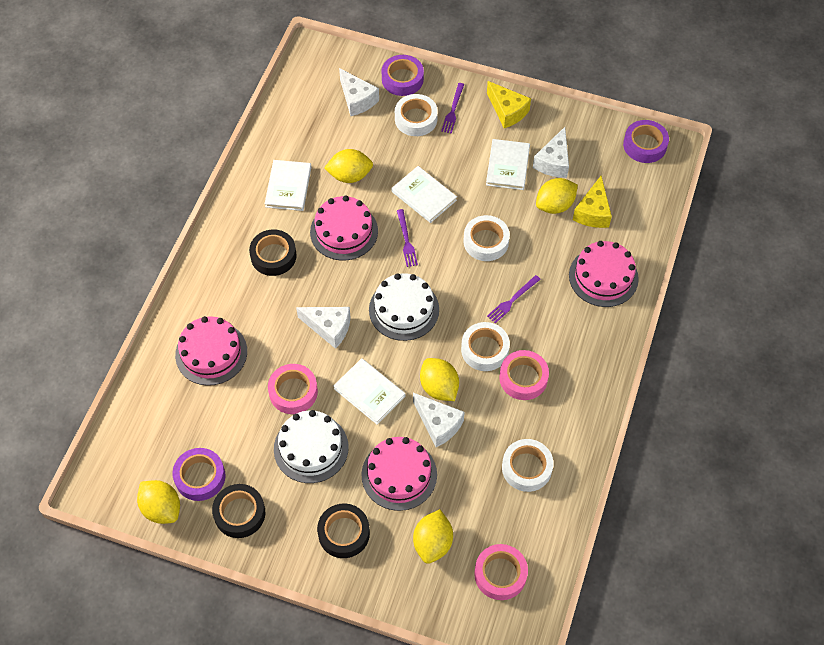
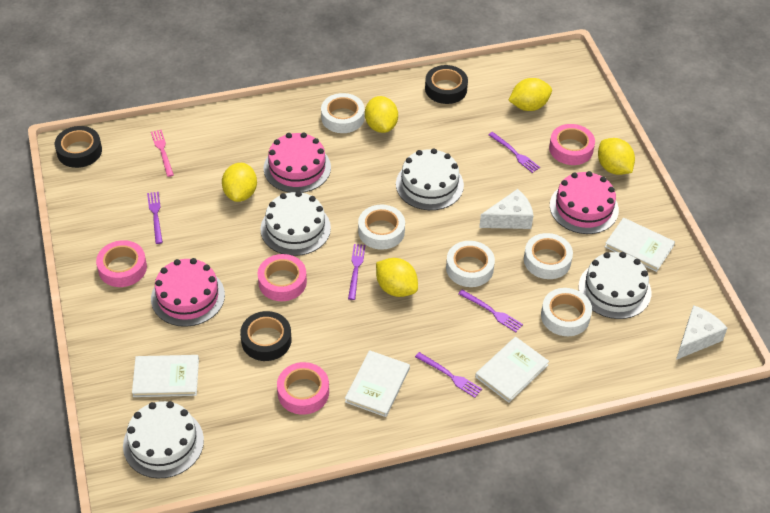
pink cake: [175,316,247,386] [310,196,378,261] [362,437,437,511] [569,241,639,307] = 4 -> [151,258,225,327] [264,132,331,193] [550,171,619,234] = 3
pink fork: none = 0 -> [151,130,174,177] = 1
pink tape: [268,364,318,414] [474,544,528,600] [499,350,549,400] = 3 -> [96,240,147,287] [258,254,307,301] [277,362,329,415] [549,124,595,165] = 4
purple fork: [397,209,418,267] [441,83,464,134] [487,275,541,323] = 3 -> [147,192,163,244] [348,244,366,300] [415,352,482,398] [458,289,523,332] [488,132,540,173] = 5
purple tape: [173,448,226,501] [381,55,424,96] [623,120,669,163] = 3 -> none = 0
white cake: [274,410,349,483] [369,273,439,341] = 2 -> [123,401,204,478] [261,191,331,256] [396,148,464,210] [578,252,651,319] = 4
white cheese: [296,307,350,349] [339,68,379,116] [413,393,465,447] [533,127,569,178] = 4 -> [479,189,533,229] [676,305,727,360] = 2
white tape: [395,94,438,136] [461,322,510,371] [464,215,510,261] [502,439,553,492] = 4 -> [321,93,365,133] [358,205,405,250] [446,241,495,287] [524,233,573,279] [541,288,592,336] = 5
yellow cheese: [487,81,531,128] [573,176,612,228] = 2 -> none = 0

